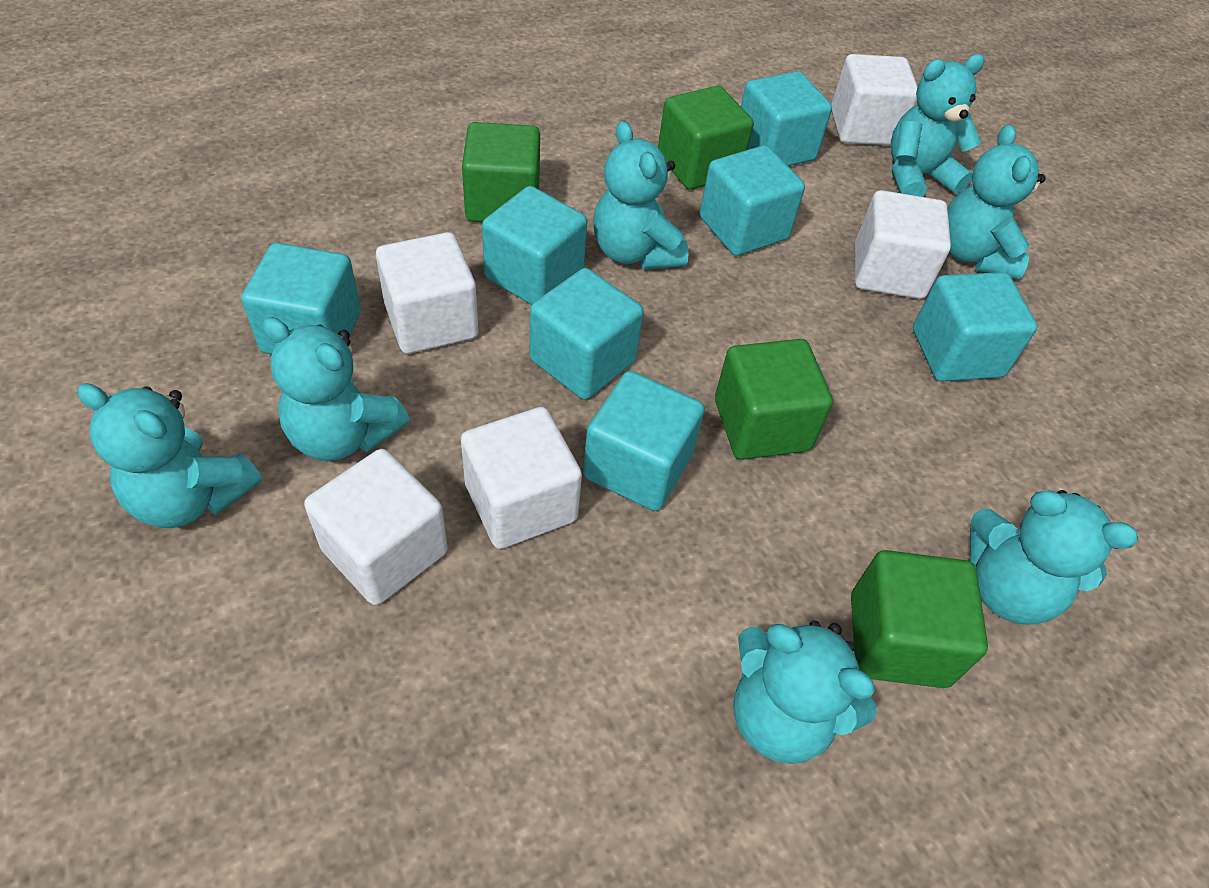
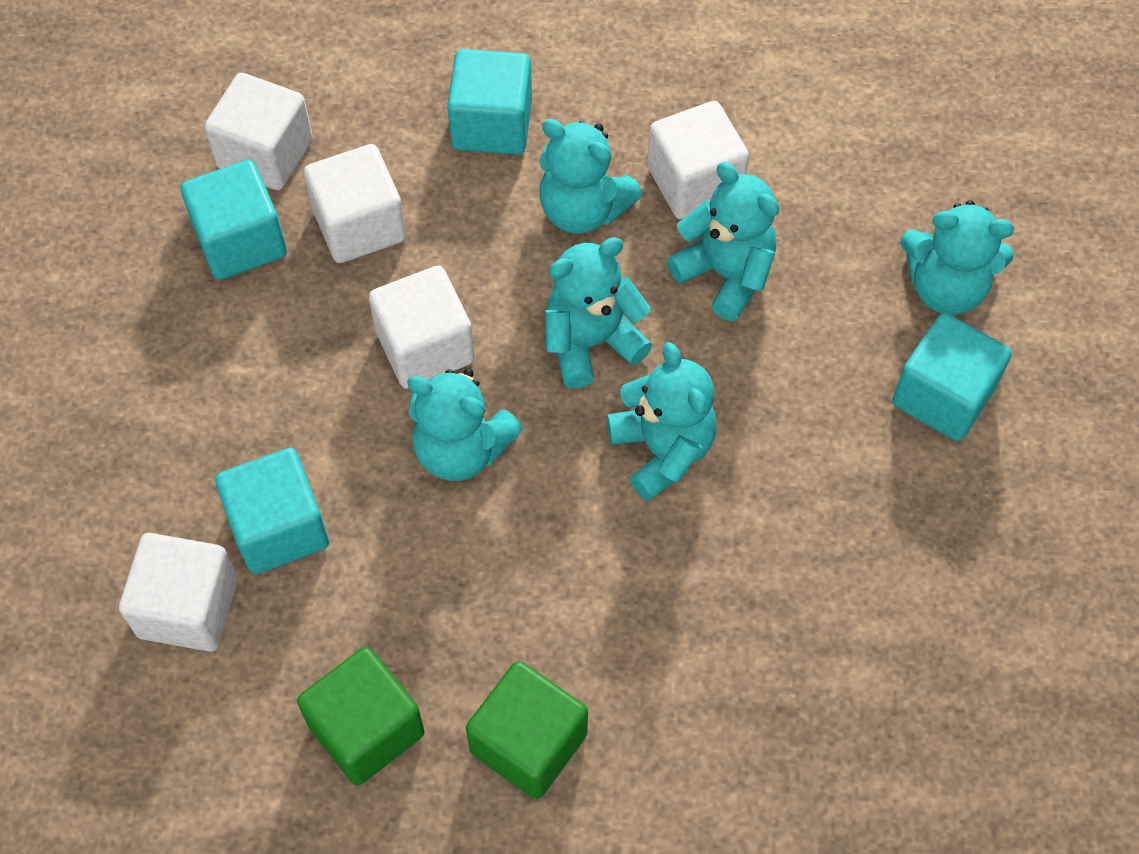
green cube: [462,122,540,222] [658,86,754,189] [715,339,833,460] [851,550,988,688] = 4 -> [297,647,425,785] [466,661,588,799] = 2
turquoise cube: [242,243,361,354] [482,186,587,305] [530,268,644,399] [583,371,705,511] [700,145,805,256] [741,71,832,166] [913,272,1037,382] = 7 -> [180,160,287,280] [215,448,329,574] [447,49,532,155] [892,313,1012,441] = 4
turquoise teddy bear: [77,383,262,528] [262,317,409,461] [594,121,689,270] [734,620,877,764] [891,54,985,197] [947,124,1046,279] [970,490,1138,624] = 7 -> [407,368,523,481] [539,119,642,234] [545,237,652,389] [607,342,716,501] [667,162,779,321] [900,200,1014,315] = 6

